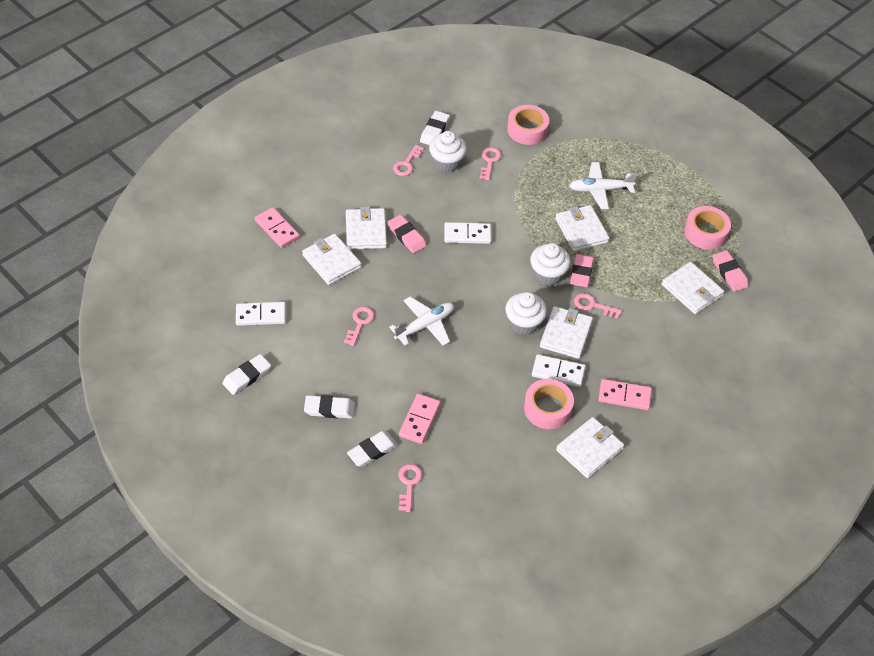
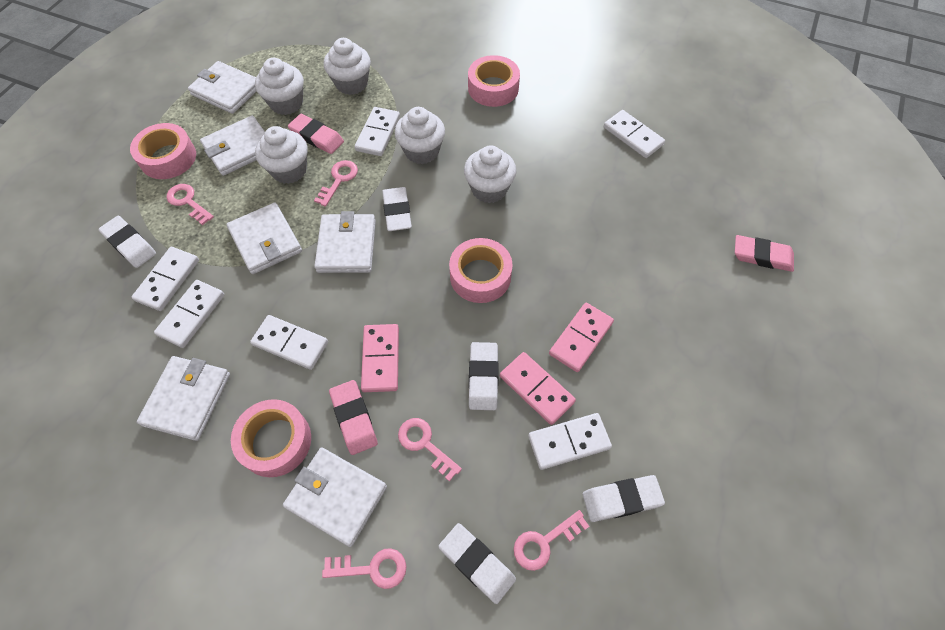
pink tape: [507,105,549,145] [524,379,574,429] [684,206,731,249] = 3 -> [130,123,196,179] [231,399,311,477] [449,238,513,303] [468,55,520,107] = 4
white cupcake: [429,131,467,172] [505,292,547,335] [530,243,571,286] = 3 -> [255,58,304,115] [255,126,308,184] [324,38,371,95] [395,107,445,164] [464,146,516,203] = 5
white domino: [236,302,286,326] [444,222,491,244] [532,354,586,387] = 3 -> [132,247,199,311] [154,280,224,348] [250,315,328,370] [355,107,400,156] [528,413,612,470] [604,110,665,158] = 6
white eraser: [222,354,271,395] [304,395,355,419] [347,431,398,467] [420,111,450,145] = 4 -> [98,216,156,268] [382,187,412,231] [439,523,516,604] [469,342,499,410] [582,475,665,522] = 5
white plane: [389,296,454,346] [569,162,637,209] = 2 -> none = 0

